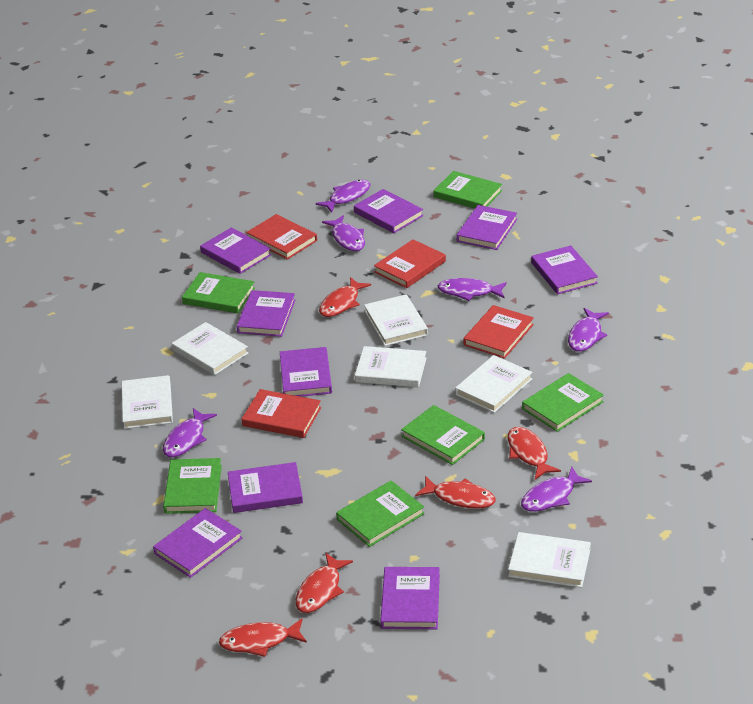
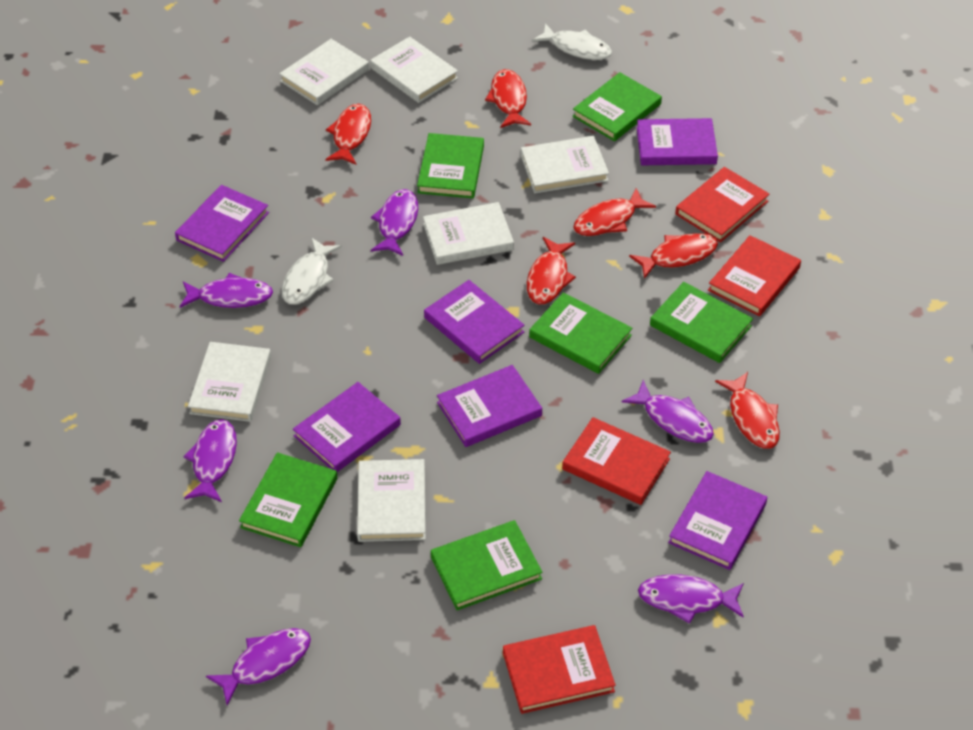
purple book: [153,508,243,578] [200,227,272,274] [228,462,303,513] [237,290,295,337] [280,347,332,397] [354,189,423,233] [380,567,440,629] [457,205,517,250] [531,246,598,294] = 9 -> [175,185,269,262] [293,382,401,472] [424,280,524,364] [437,365,542,447] [637,118,718,165] [668,471,767,570] = 6
red fish: [219,618,307,657] [296,553,353,613] [319,277,371,317] [415,476,496,509] [508,427,561,479] = 5 -> [325,104,371,165] [485,69,531,128] [527,237,576,304] [573,188,656,236] [629,233,718,279] [715,372,780,449] = 6
white fish: none = 0 -> [282,237,342,305] [532,23,612,60] = 2

